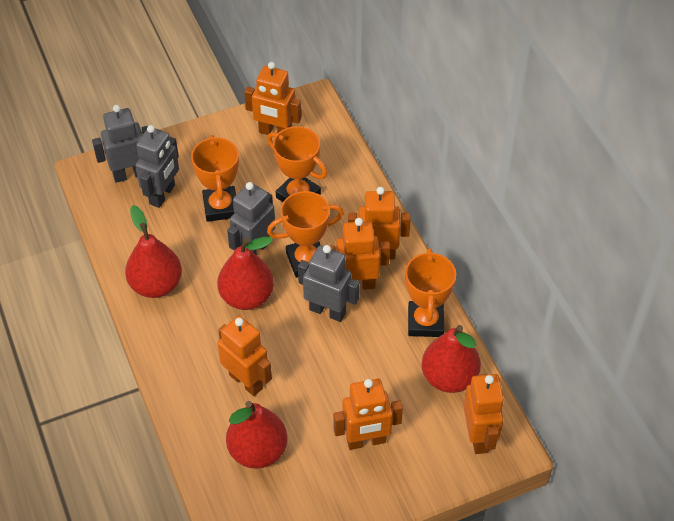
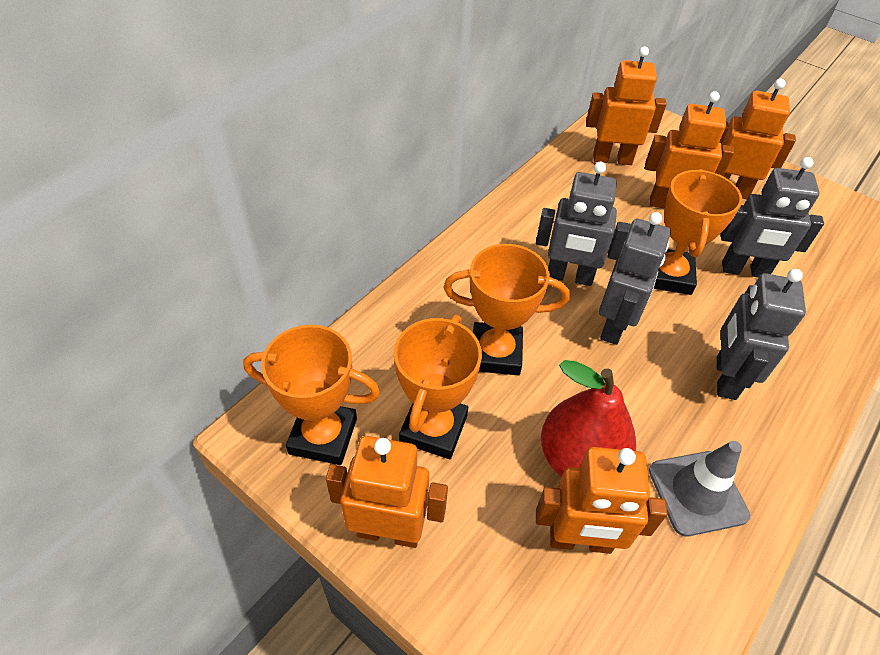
grey traffic cone: none = 0 -> [649,441,750,536] = 1
orange robot: [217,316,272,396] [244,62,301,135] [329,218,390,290] [333,379,403,450] [348,187,411,260] [463,374,504,454] = 6 -> [326,436,448,548] [536,447,668,554] [586,47,667,165] [645,91,734,208] [721,78,796,199] = 5
red pear: [125,205,182,298] [217,237,274,310] [226,401,288,469] [422,325,481,393] = 4 -> [541,360,636,477] = 1

